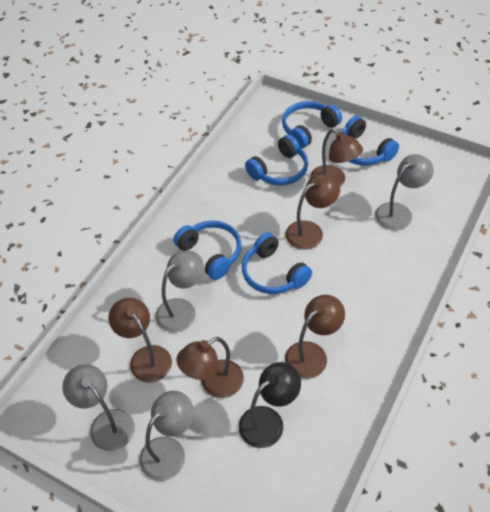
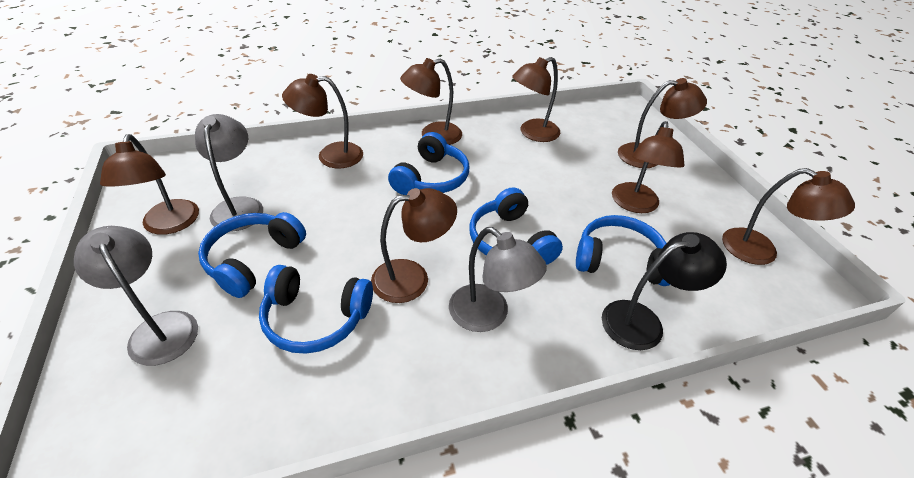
brown lamp: [109,298,172,382] [177,337,244,398] [285,295,345,379] [286,174,340,250] [310,129,363,187] = 5 -> [100,134,199,235] [282,74,363,169] [371,188,457,303] [400,58,462,145] [512,57,560,142] [612,121,684,213] [618,78,707,168] [722,168,855,265] = 8
grey lamp: [62,364,135,451] [139,391,194,481] [155,251,204,332] [375,154,434,230] = 4 -> [74,226,198,366] [195,114,263,232] [449,227,547,332] = 3

